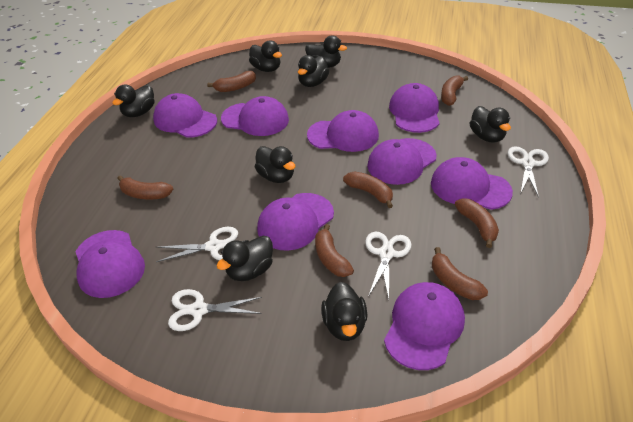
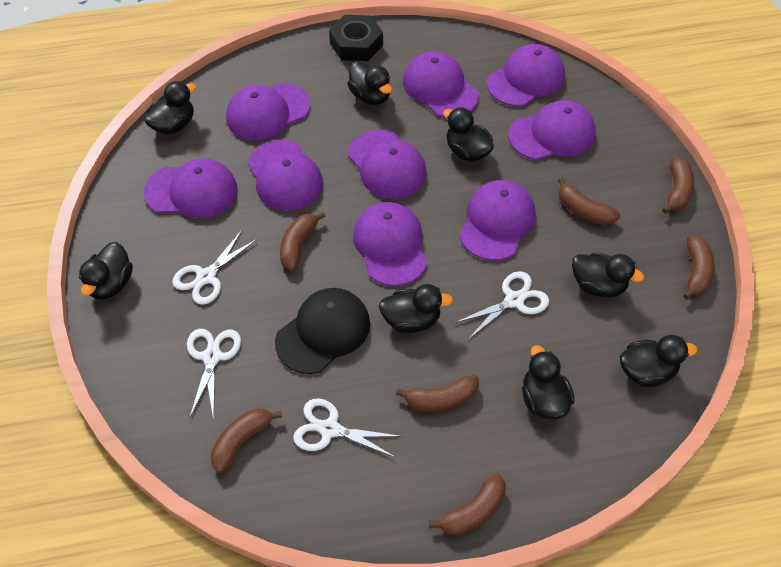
black cap: none = 0 -> [275,288,370,374] = 1
black nut: none = 0 -> [329,15,383,61] = 1

